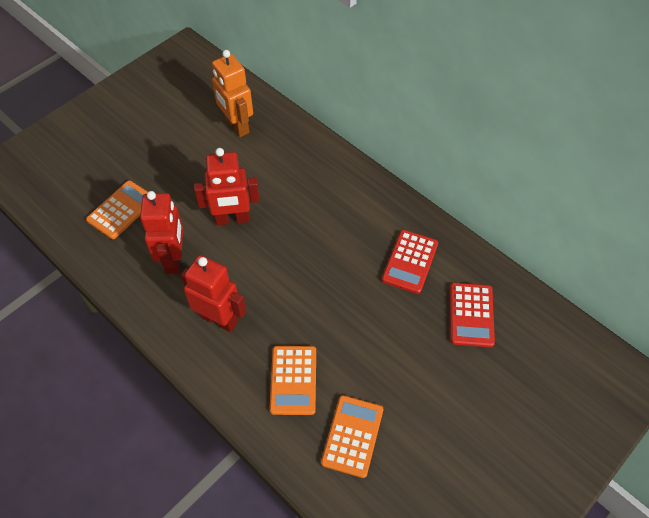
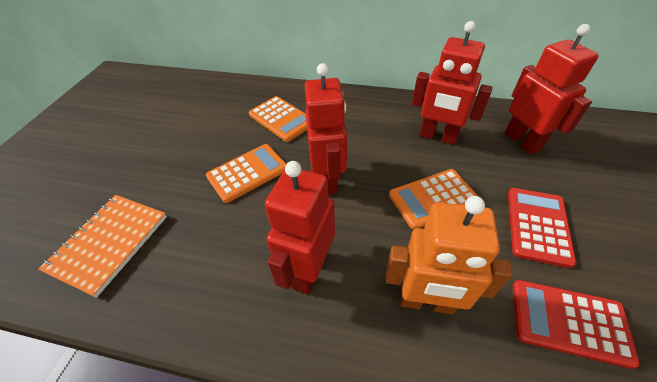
orange notebook: none = 0 -> [38,195,167,298] = 1
red robot: [140,191,183,274] [181,255,246,332] [194,148,260,225] = 3 -> [265,161,335,294] [304,63,347,194] [412,21,493,145] [505,24,599,155] = 4

